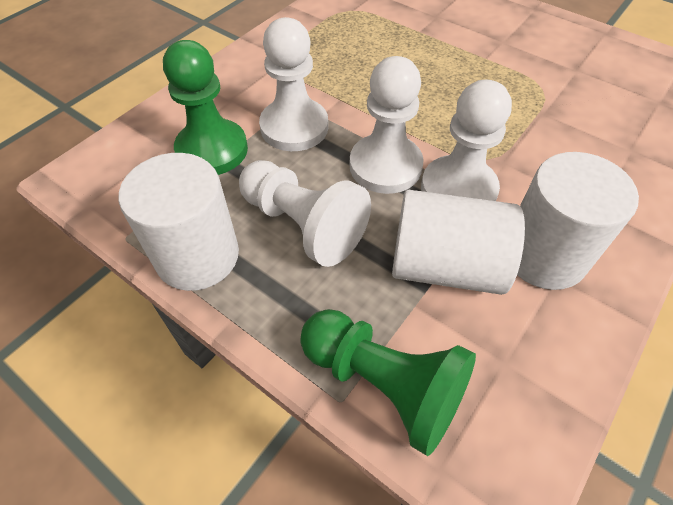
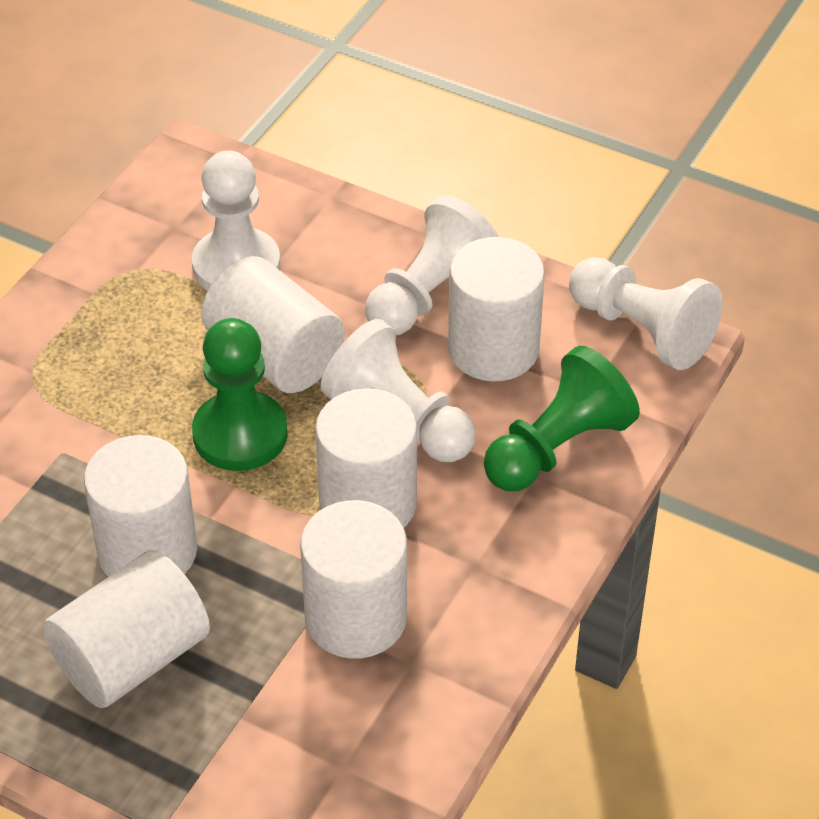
white cylinder: [119,153,239,291] [392,190,525,295] [517,152,639,290] = 3 -> [43,550,210,708] [84,435,197,577] [201,256,345,393] [300,500,407,659] [315,388,417,528] [448,237,545,381] = 6

